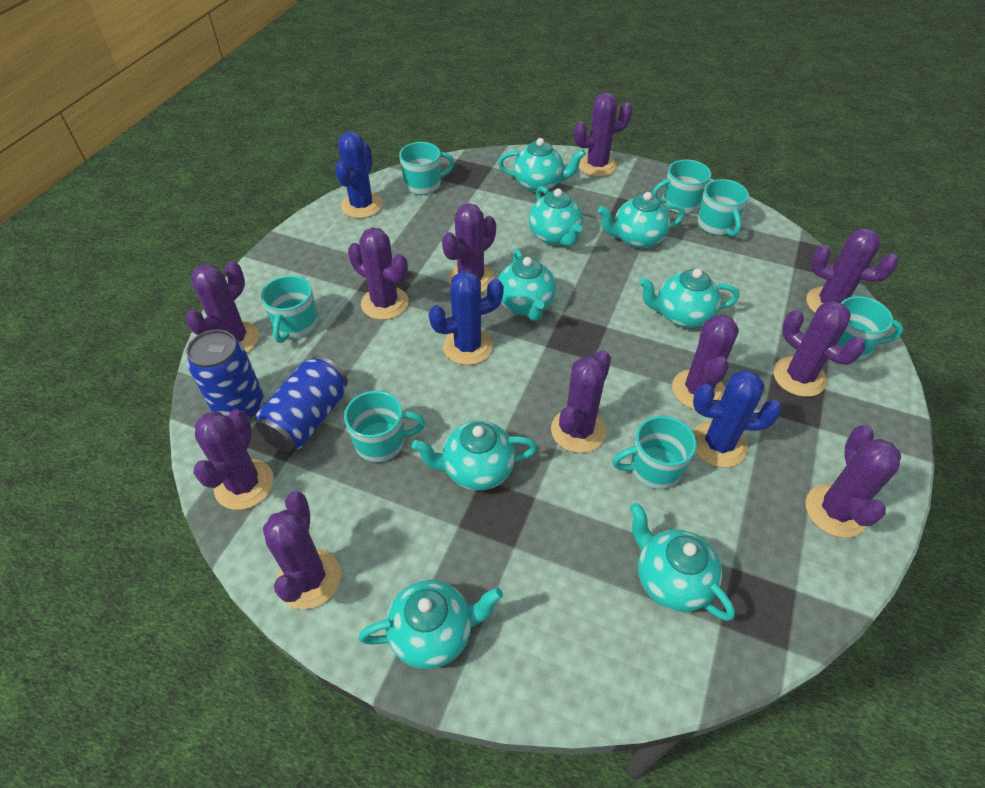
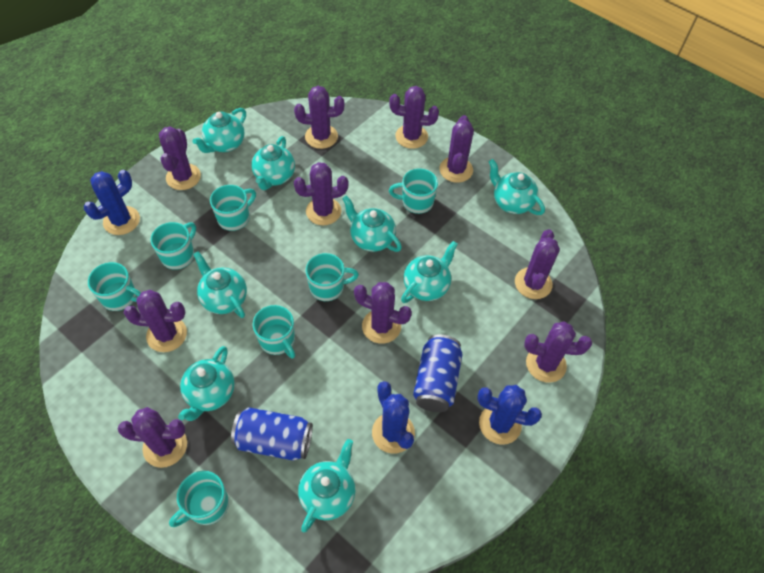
purple cactus: [185,261,259,353] [193,409,274,510] [263,492,341,609] [348,227,409,320] [442,203,496,293] [551,350,611,453] [574,93,633,177] [672,315,739,410] [773,301,865,397] [806,228,898,313] [806,425,901,538] = 11 -> [117,407,187,468] [124,290,187,352] [159,127,201,190] [294,86,344,149] [294,162,348,225] [354,282,412,344] [389,86,439,149] [439,115,474,183] [515,229,560,299] [524,321,592,383] = 10

